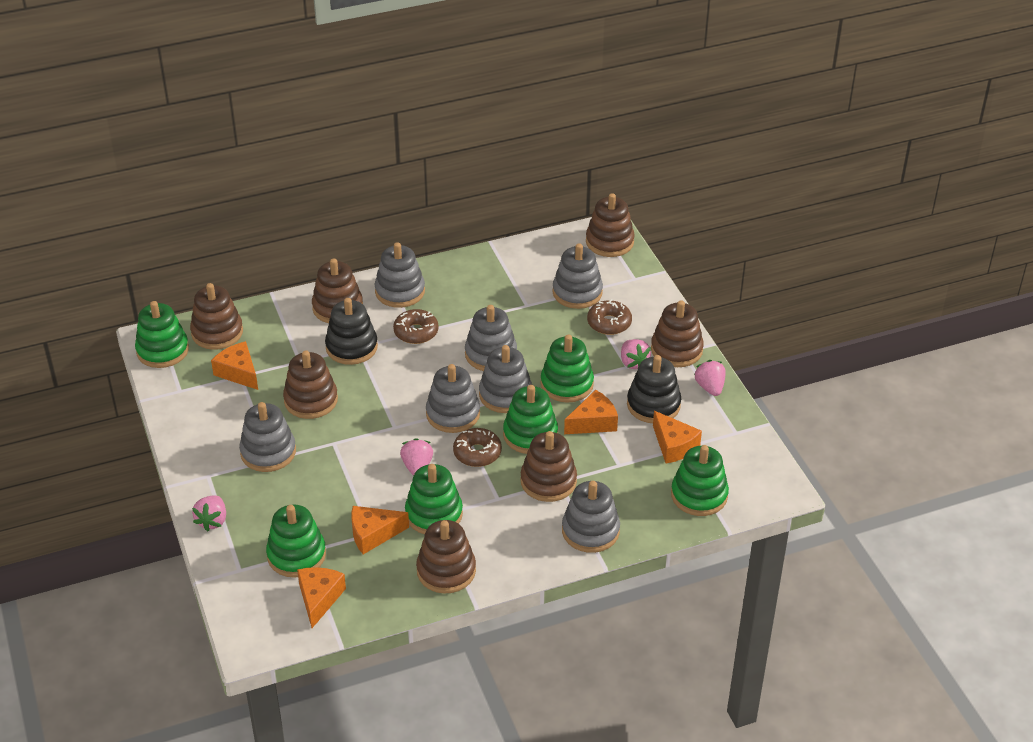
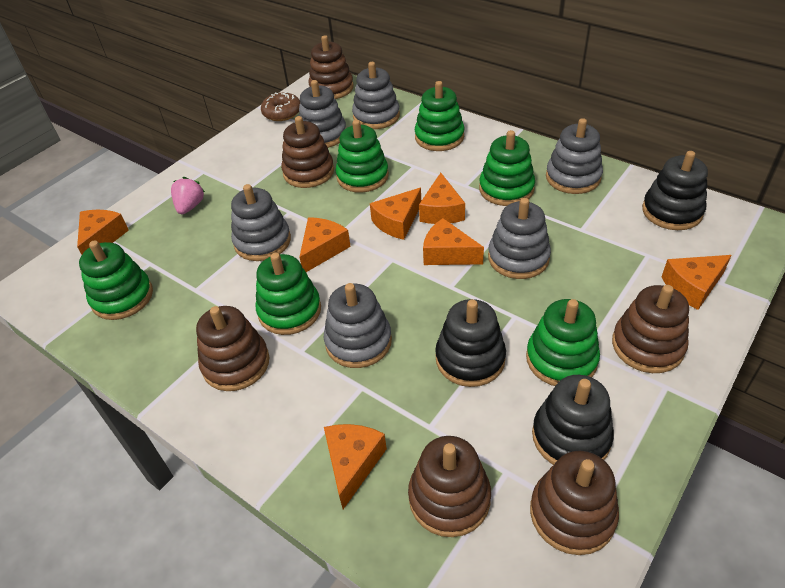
black stacking toy: [325,298,378,365] [627,355,681,423] = 2 -> [435,299,506,387] [532,375,614,465] [642,151,708,230] = 3
brown donut: [393,309,439,344] [453,428,502,467] [587,299,632,335] = 3 -> [261,91,300,121] = 1
brown stacking toy: [190,283,243,350] [283,350,338,419] [312,258,363,323] [416,520,476,594] [521,431,577,502] [586,193,635,257] [651,300,704,367] = 7 -> [196,306,269,391] [281,116,334,188] [308,35,354,99] [408,436,491,537] [530,451,619,555] [612,285,689,373] = 6
grey stacking toy: [239,402,296,472] [375,242,425,308] [426,364,480,433] [465,305,517,371] [479,345,532,413] [552,243,603,309] [562,481,620,553] = 7 -> [231,184,291,261] [299,80,346,148] [324,283,392,368] [352,62,400,129] [488,198,551,279] [546,118,603,194] = 6
orange cheese: [211,341,258,390] [297,567,346,628] [351,506,409,554] [564,390,618,434] [653,411,702,463] = 5 -> [77,210,129,254] [299,217,351,272] [324,424,387,509] [370,188,421,240] [419,173,465,224] [423,218,484,265] [662,255,732,310] = 7
pink strawberry: [192,496,226,531] [400,438,433,476] [621,339,651,369] [694,360,726,396] = 4 -> [171,177,205,214] = 1

